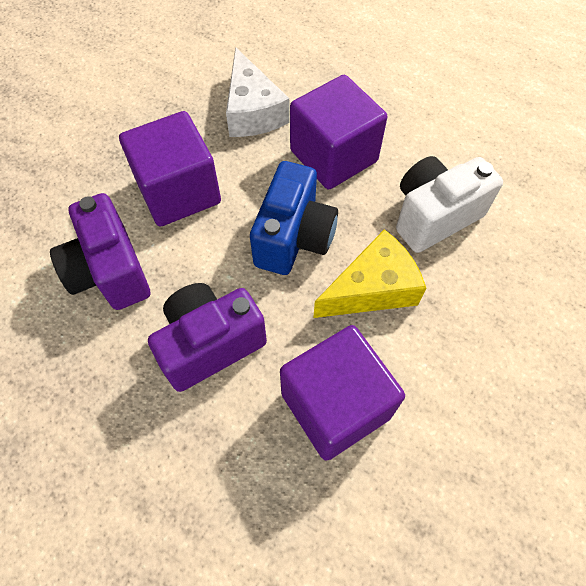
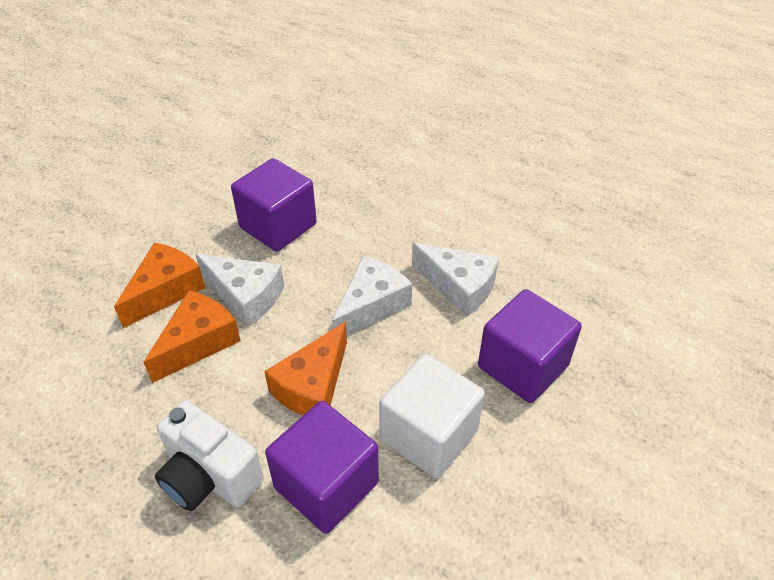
blue camera: [250,161,338,275] = 1 -> none = 0
orange cheese: none = 0 -> [114,242,205,328] [143,290,241,383] [264,322,347,416] = 3
purple camera: [50,193,150,310] [148,283,267,392] = 2 -> none = 0
white cheese: [226,47,290,137] = 1 -> [195,254,284,327] [332,256,412,336] [412,243,499,317] = 3
white cube: none = 0 -> [379,354,485,478] = 1
yellow cheese: [313,229,426,318] = 1 -> none = 0

